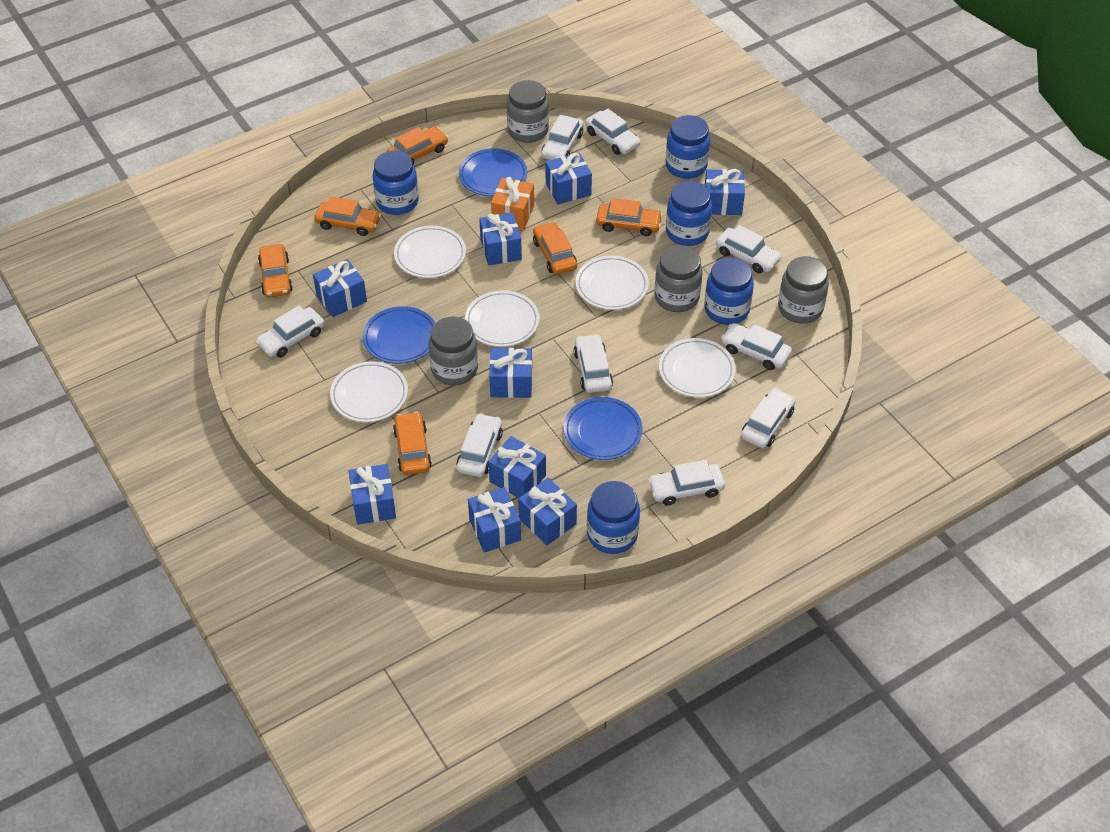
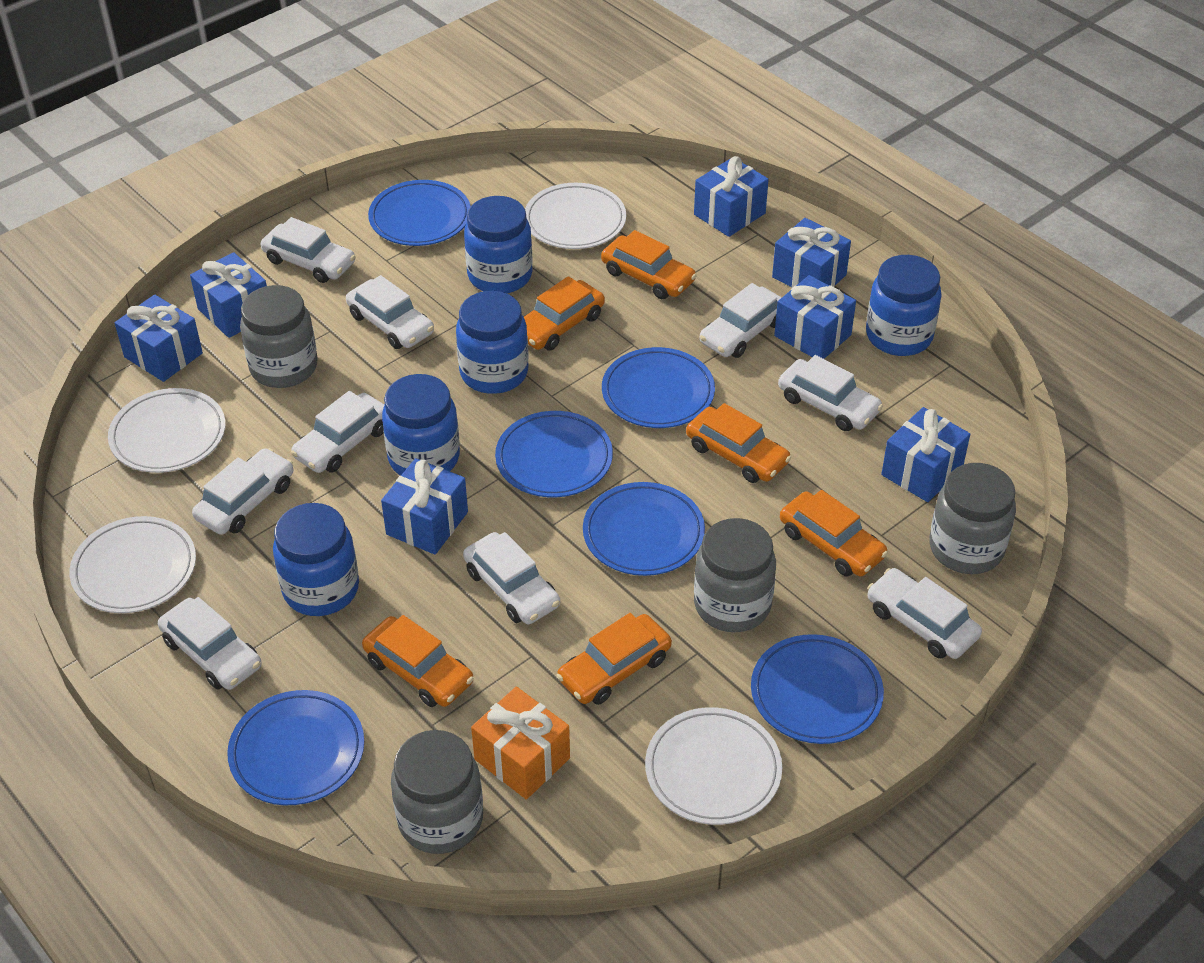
blue gift: [313,259,367,317] [349,464,396,525] [468,487,521,553] [479,212,522,266] [488,436,546,498] [489,348,532,398] [518,478,577,545] [546,153,592,204] [705,169,745,215] = 9 -> [115,295,203,382] [190,252,267,338] [381,458,468,555] [694,156,769,237] [772,218,851,288] [774,275,856,359] [881,407,970,502] = 7
blue plate: [362,306,435,364] [459,148,527,196] [563,397,642,460] = 3 -> [227,690,364,805] [368,180,471,246] [495,411,613,497] [583,482,705,576] [602,347,715,428] [751,634,884,744] = 6
white plate: [330,361,408,422] [394,226,466,278] [465,290,539,347] [576,256,649,310] [659,338,736,397] = 5 -> [69,516,196,613] [108,388,226,473] [525,183,626,249] [645,707,782,825] = 4

